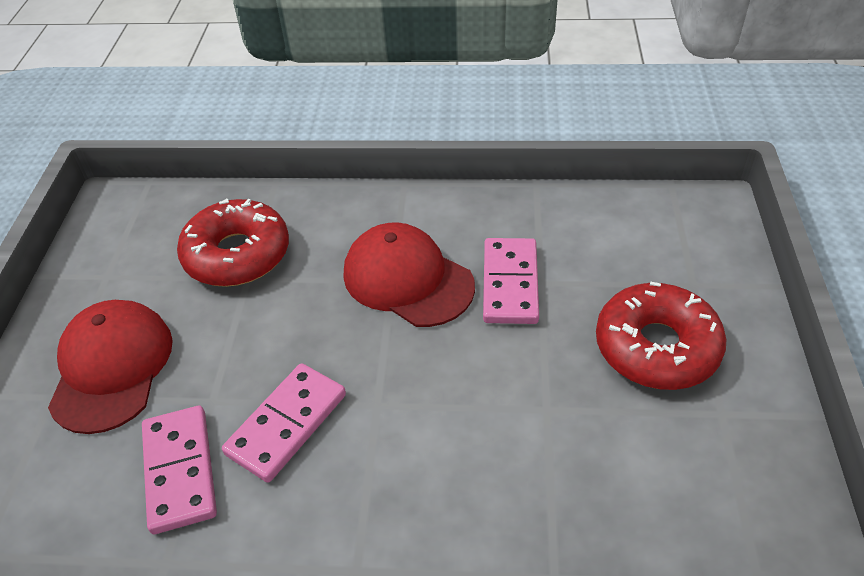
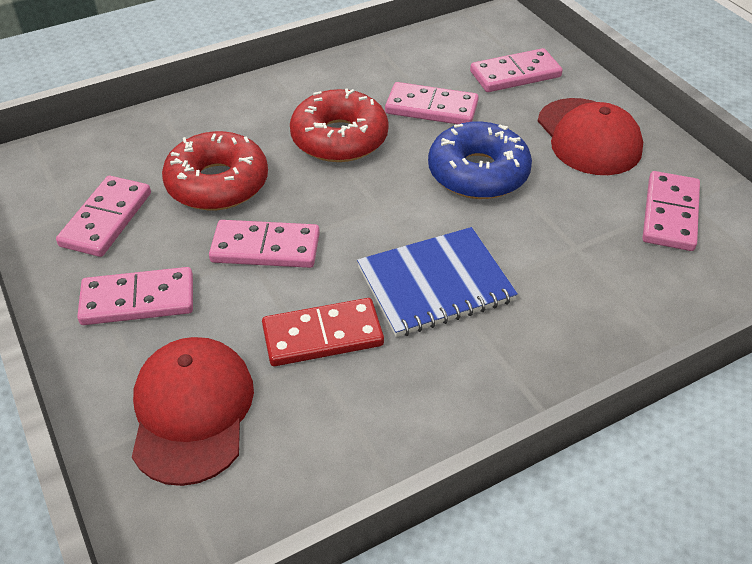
blue donut: none = 0 -> [428,121,532,199] = 1
blue notebook: none = 0 -> [357,227,518,337] = 1
pink domino: [142,406,217,534] [222,363,346,483] [483,238,539,324] = 3 -> [56,176,151,257] [77,267,193,325] [209,220,320,268] [385,82,479,124] [470,48,563,92] [642,171,700,251] = 6
red domino: none = 0 -> [262,298,384,366] = 1

